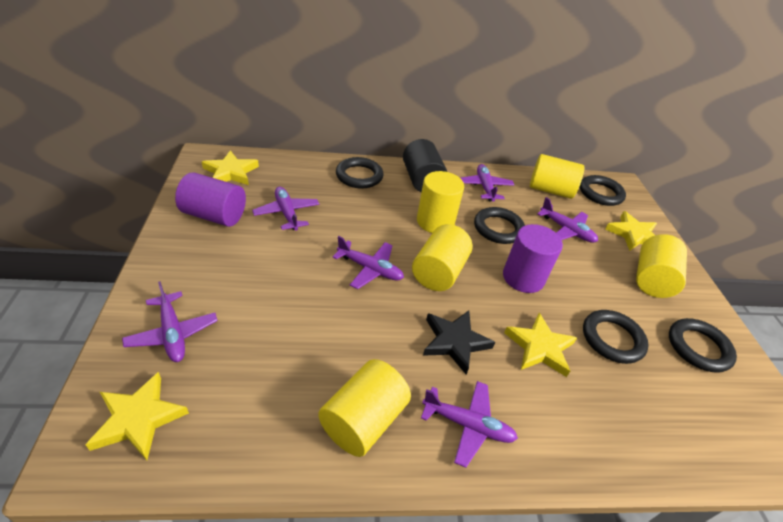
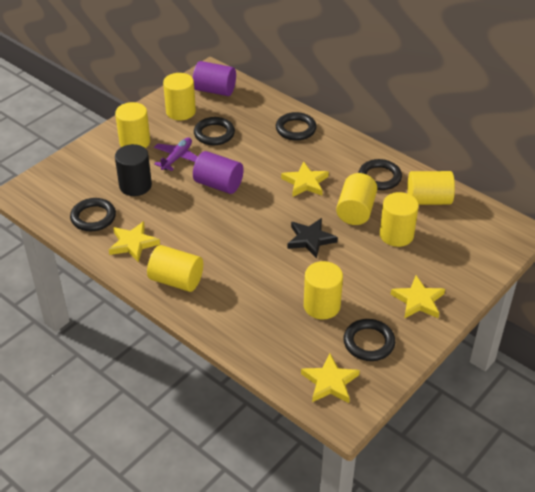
purple plane: [122,281,218,362] [252,186,320,231] [333,236,404,289] [421,381,518,468] [461,164,514,202] [537,197,598,243] = 6 -> [154,137,198,171] = 1
yellow cylinder: [318,359,411,457] [412,224,473,291] [417,171,464,233] [530,154,584,199] [636,234,687,298] = 5 -> [115,102,150,148] [147,245,203,292] [163,73,196,121] [304,261,343,319] [336,173,377,225] [380,192,419,247] [407,171,455,205] = 7

